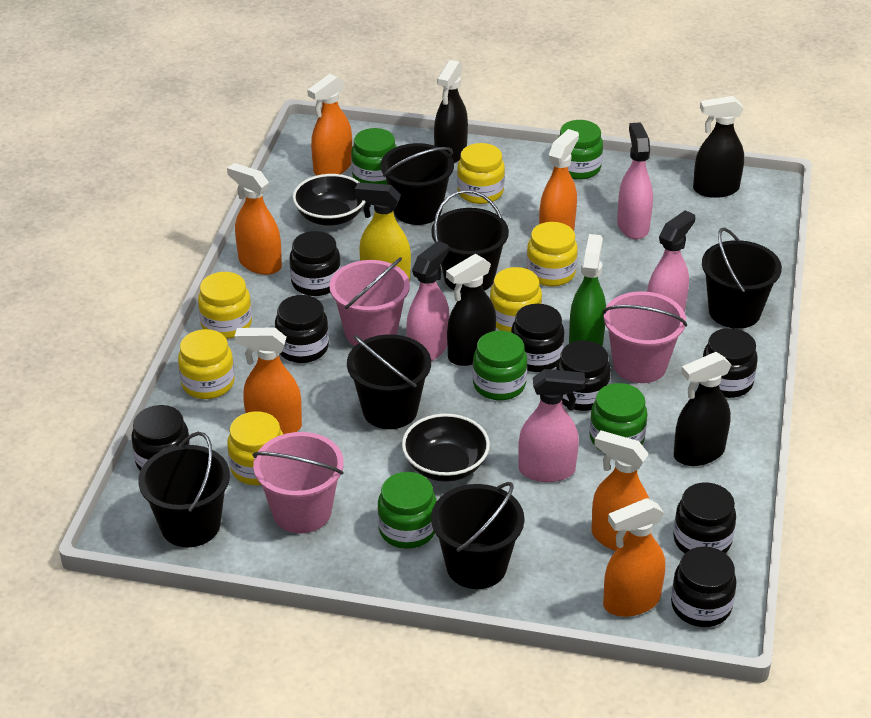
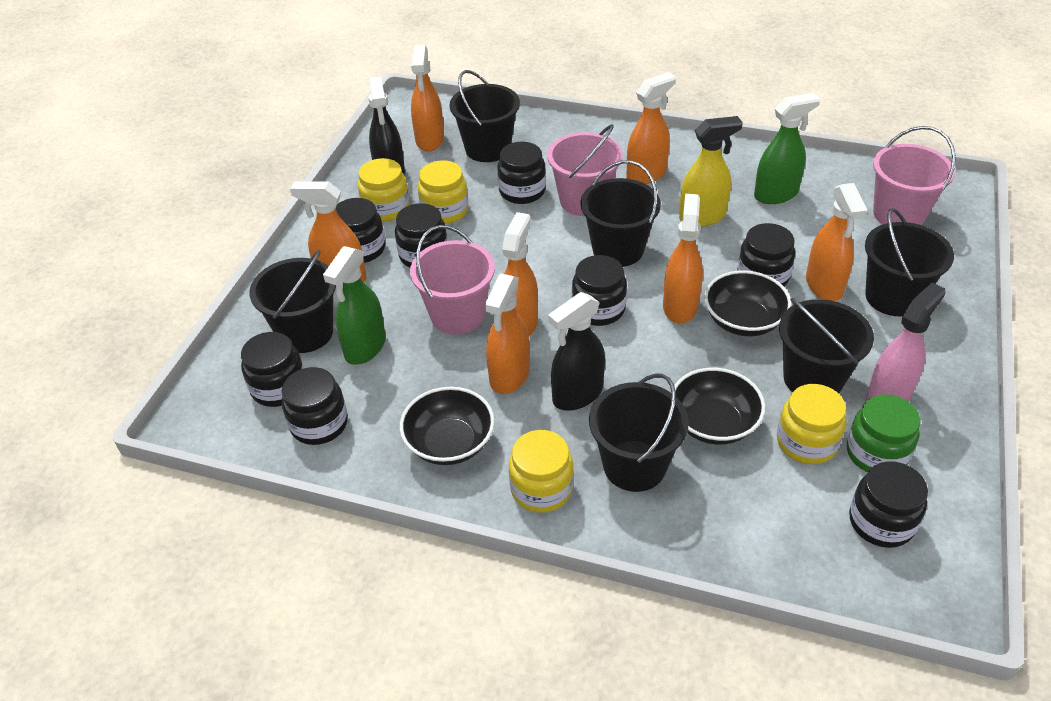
black bowl: [293,174,365,226] [402,414,490,482] = 2 -> [400,387,495,465] [674,368,765,445] [704,270,792,336] = 3
black spray bottle: [434,60,468,163] [446,254,496,366] [674,352,732,466] [693,96,744,198] = 4 -> [368,77,405,175] [548,292,605,411] = 2
green jar: [351,128,397,185] [377,472,437,549] [473,331,527,400] [558,120,603,180] [589,383,647,451] = 5 -> [847,394,921,472] = 1
green spray bottle: [569,234,606,346] = 1 -> [323,246,386,365] [754,93,820,204] = 2
orange spray bottle: [227,163,282,275] [234,327,302,434] [307,74,352,176] [539,129,579,231] [591,430,649,551] [603,498,665,617] = 6 -> [290,181,367,282] [411,45,444,151] [485,273,530,394] [502,212,538,336] [626,72,676,184] [663,194,703,323] [806,183,868,301] = 7
pink spray bottle: [406,241,449,361] [518,369,585,482] [617,122,653,239] [647,210,695,312] = 4 -> [866,282,946,402] = 1
yellow jar: [178,329,235,399] [198,272,252,339] [227,411,283,485] [457,143,505,204] [490,267,542,332] [526,222,578,286] = 6 -> [358,158,409,222] [418,161,469,224] [509,430,574,513] [777,384,846,464] = 4

